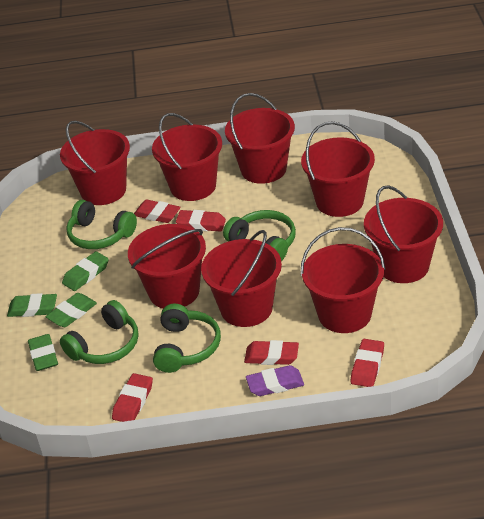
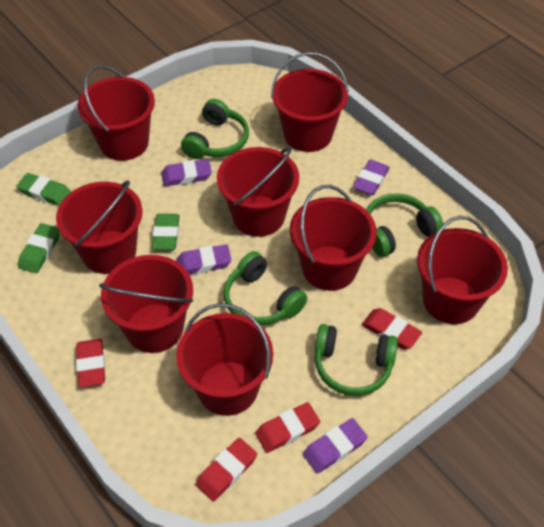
green eraser: [7,293,57,317] [28,334,58,371] [46,293,97,327] [62,251,109,291] = 4 -> [17,173,71,206] [18,223,60,273] [152,214,180,250] = 3
purple eraser: [246,365,304,396] = 1 -> [161,159,212,186] [176,244,231,274] [303,418,368,474] [353,160,390,195] = 4
red eraser: [112,373,153,422] [134,200,180,223] [176,210,226,231] [244,340,299,365] [350,339,384,387] = 5 -> [76,339,105,387] [196,438,257,501] [255,402,320,453] [362,308,422,349] = 4

